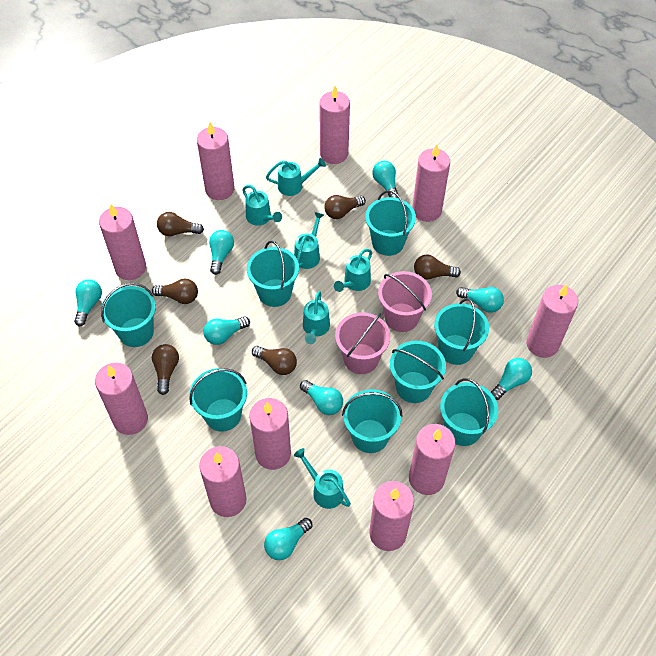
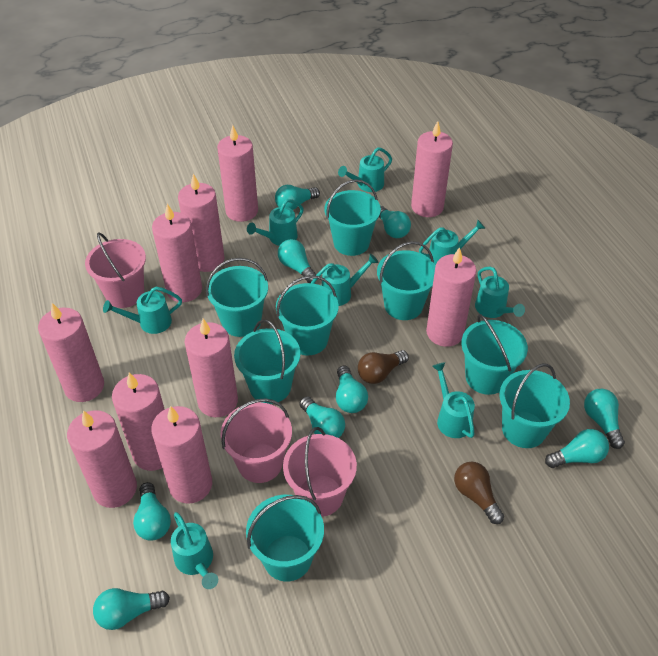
brown light bulb: [152,279,198,304] [152,344,179,395] [157,212,204,236] [252,346,297,375] [324,195,366,219] [414,254,461,280] = 6 -> [358,350,409,384] [454,462,504,524] = 2
pink bucket: [335,312,390,374] [378,271,432,332] = 2 -> [85,232,146,308] [220,398,292,483] [283,427,357,517] = 3
turquoise light bulb: [74,279,102,326] [203,316,250,345] [209,230,234,275] [264,518,312,560] [300,380,343,415] [372,161,399,198] [456,287,504,313] [491,358,532,400] = 8 -> [93,588,170,630] [133,482,171,541] [275,185,320,210] [278,239,317,283] [299,396,345,438] [336,366,368,413] [379,206,411,238] [545,429,609,468] [584,389,625,449] = 9
turquoise watering can: [242,185,282,226] [266,158,326,196] [294,212,324,269] [294,448,351,509] [303,291,330,344] [334,249,372,292] = 6 -> [103,287,182,334] [171,512,218,589] [247,199,304,246] [311,254,379,306] [338,147,392,192] [419,220,486,265] [432,362,475,438] [475,267,525,318] = 8

